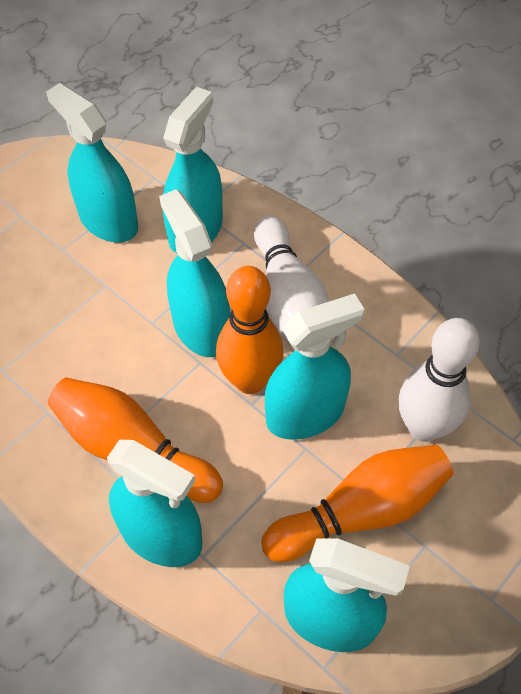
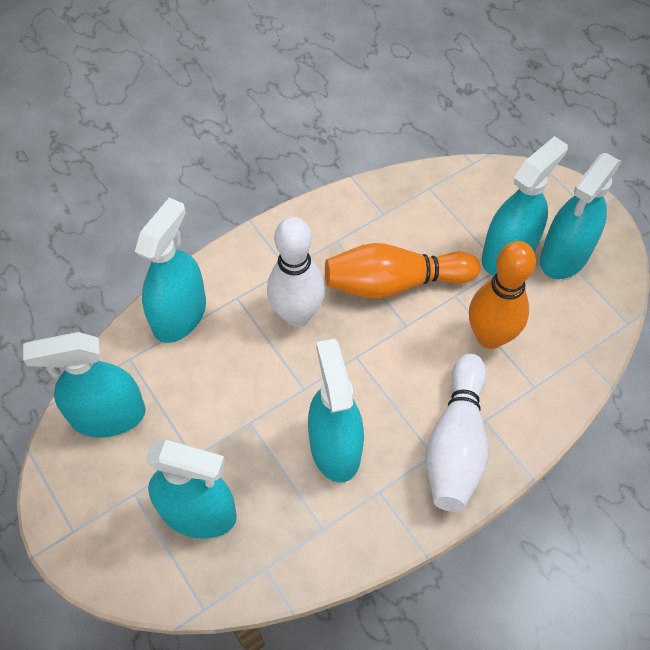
orange bowling pin: [48,378,223,503] [216,266,284,394] [261,445,454,562] = 3 -> [325,243,480,299] [469,241,536,349] = 2

